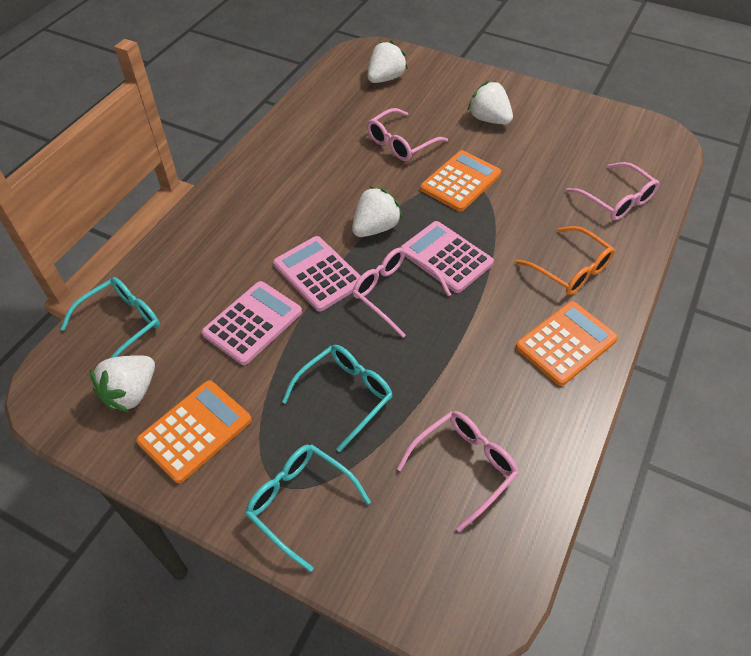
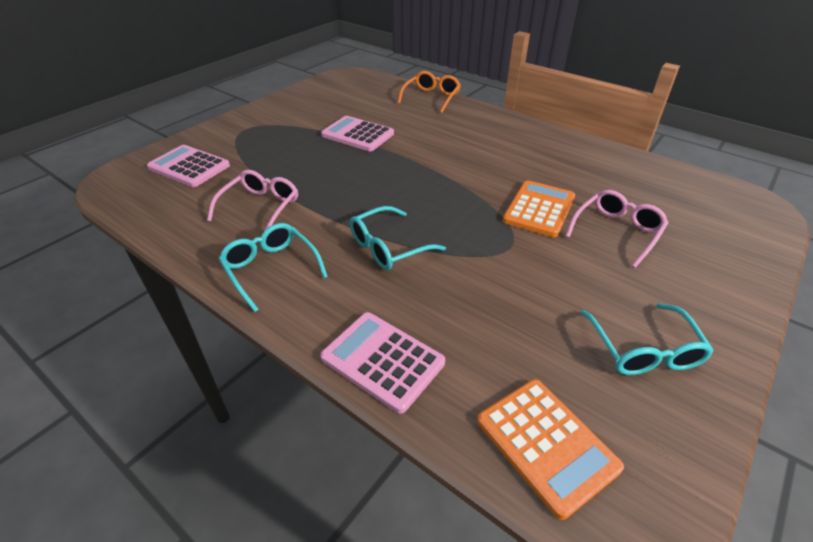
orange calculator: [136,380,251,483] [420,150,501,212] [516,301,618,386] = 3 -> [477,379,624,520] [503,180,575,237] = 2
pink glasses: [353,248,451,338] [367,108,448,161] [397,411,519,532] [566,162,659,220] = 4 -> [207,170,298,231] [565,190,668,268] = 2
white strawberry: [90,355,155,412] [352,186,402,237] [368,41,408,83] [468,81,513,125] = 4 -> none = 0

